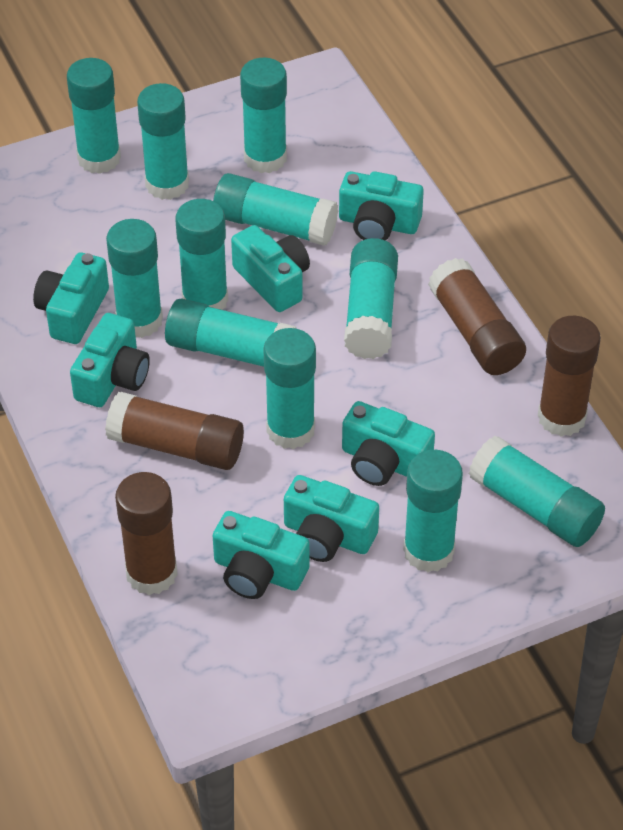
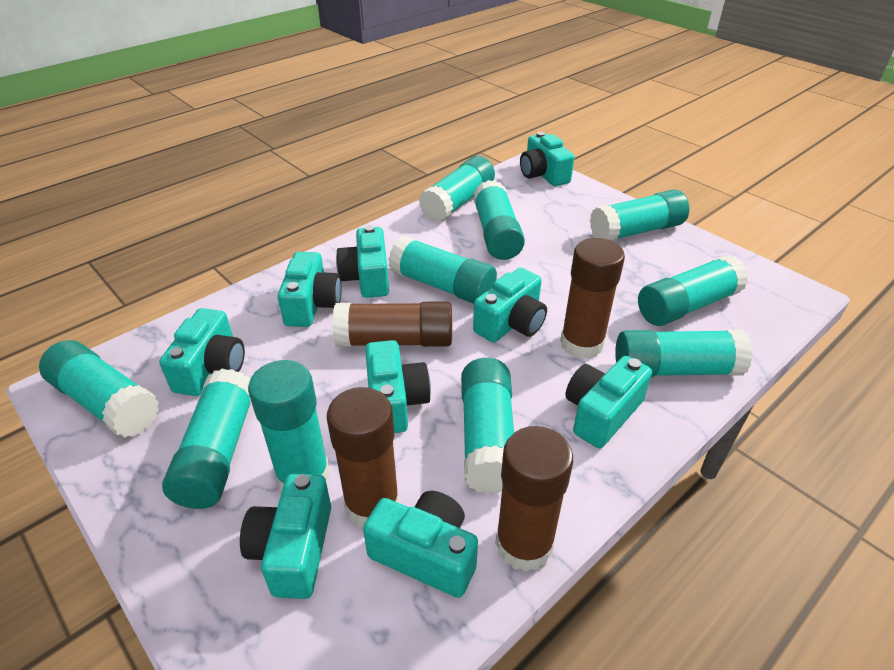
turquoise camera: [33,252,109,344] [70,313,150,407] [213,511,310,599] [231,225,310,312] [284,475,379,562] [339,171,424,240] [342,401,435,486] = 7 -> [159,308,245,396] [240,474,331,599] [278,252,341,327] [336,225,389,298] [363,491,478,598] [365,340,431,433] [473,268,547,343] [520,132,575,186] [565,356,652,448] = 9
turquoise glue stick: [67,58,121,174] [106,219,163,338] [137,83,189,200] [165,299,296,367] [175,199,228,310] [213,173,338,246] [240,58,287,173] [263,328,316,449] [344,238,398,359] [403,450,463,572] [469,436,605,547] = 11 -> [39,340,159,438] [162,368,252,509] [248,360,330,491] [388,236,497,304] [419,156,495,222] [461,358,514,494] [473,180,525,260] [590,189,689,241] [615,330,752,377] [638,255,748,326] = 10

